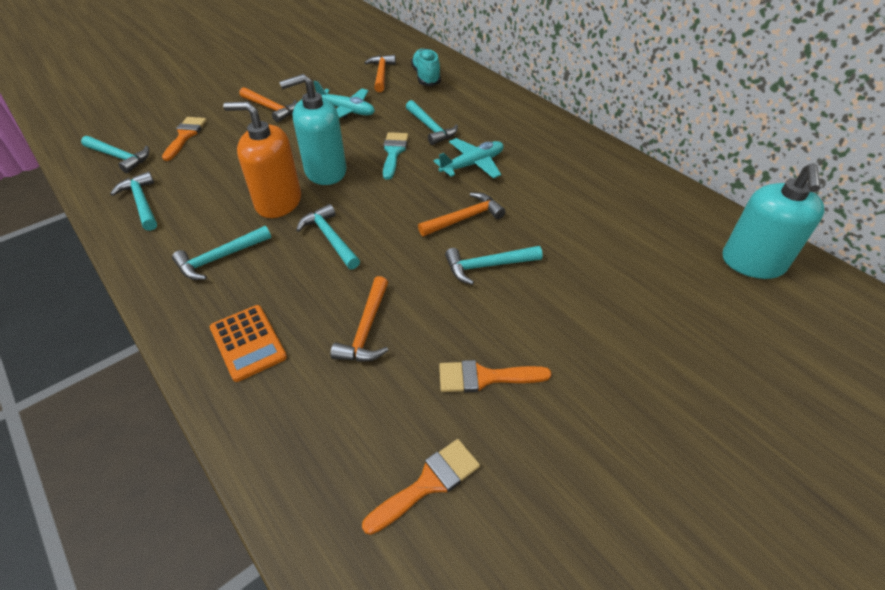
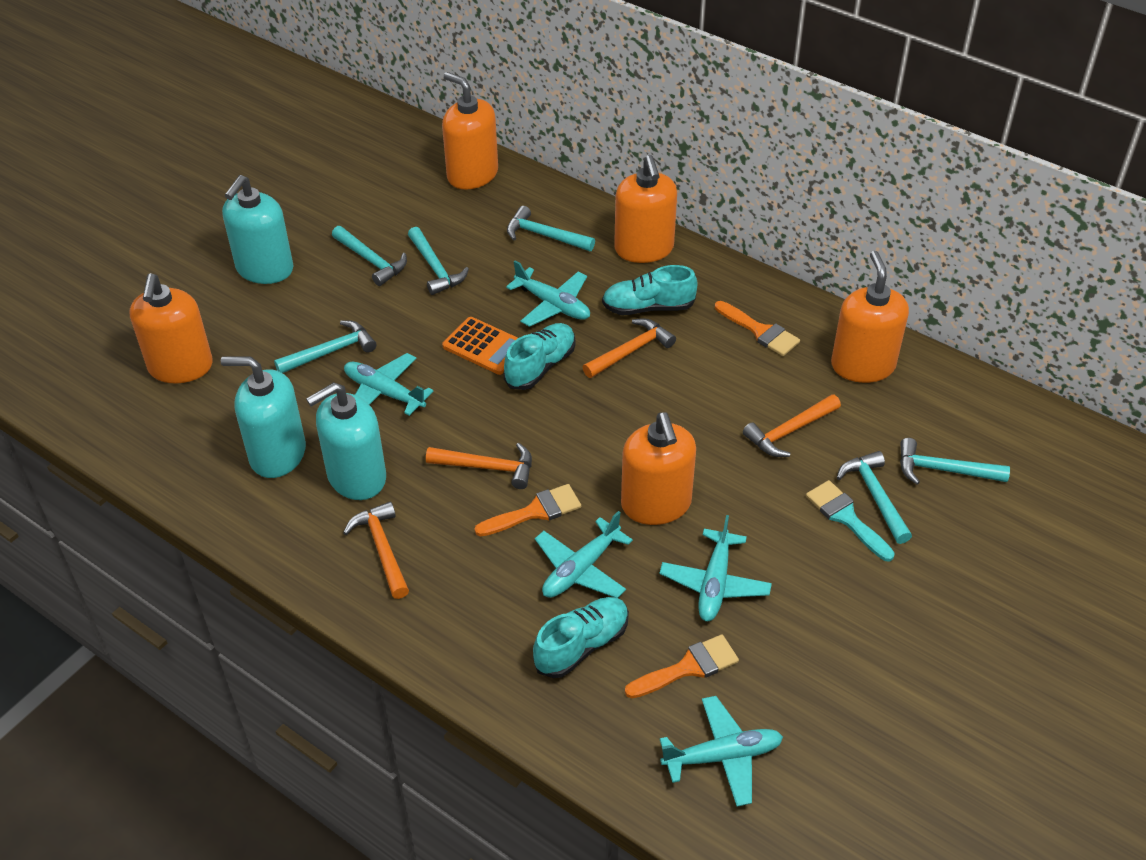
orange soap dispenser: [223,102,301,218] = 1 -> [129,273,213,384] [442,72,498,189] [614,155,677,263] [621,412,696,525] [831,251,909,383] = 5
turquoise plane: [313,81,375,118] [434,138,504,179] = 2 -> [344,353,434,416] [506,260,590,327] [535,511,633,598] [659,515,772,621] [660,696,783,807] = 5
turquoise shoe: [411,48,441,86] = 1 -> [504,323,576,390] [533,597,629,678] [602,265,697,315] = 3
turquoise soap dispenser: [280,74,346,185] [723,163,825,279] = 2 -> [221,356,306,478] [222,175,294,284] [306,382,386,500] = 3

